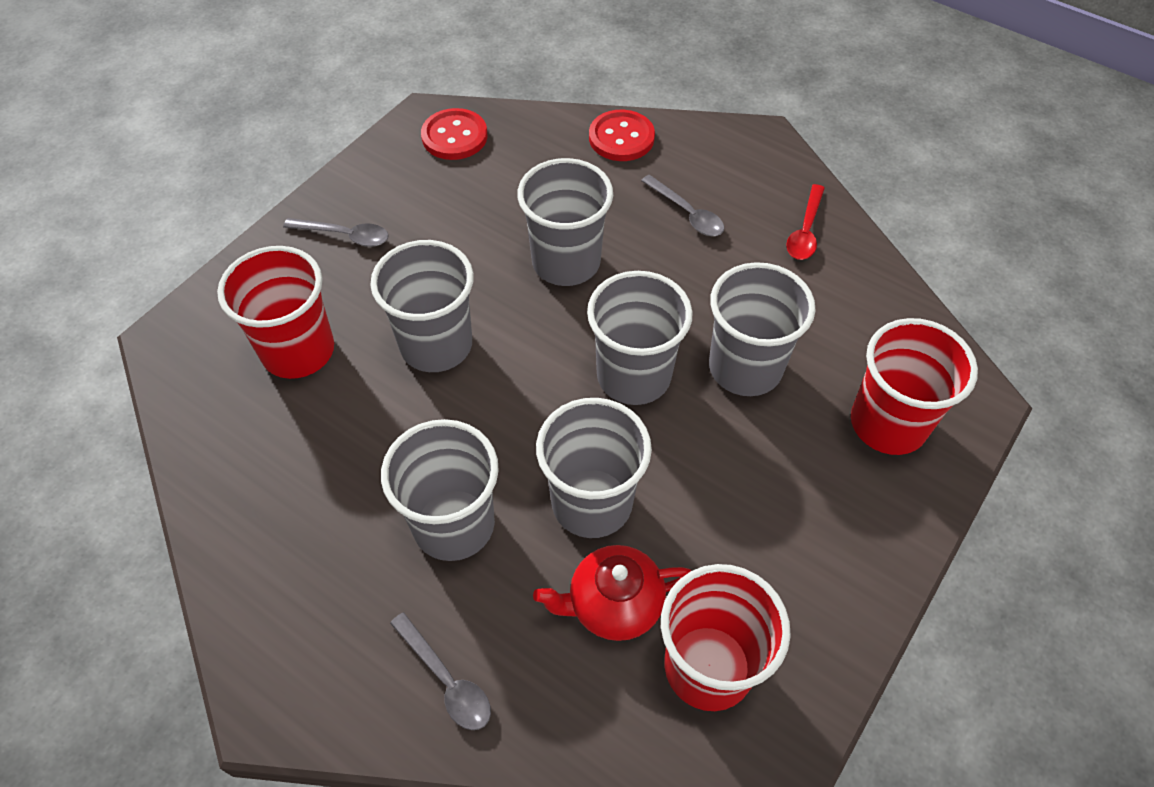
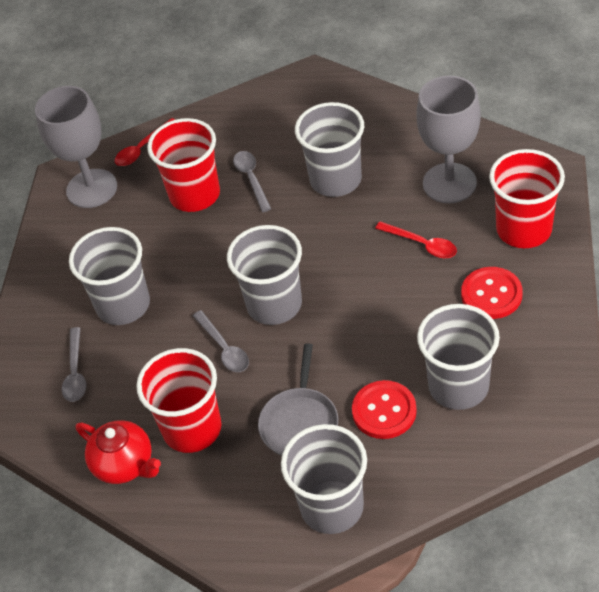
grey cup: [370,240,474,372] [381,419,499,561] [517,158,613,286] [536,398,652,538] [587,271,693,405] [709,262,815,396] = 6 -> [69,227,150,325] [227,225,302,325] [281,424,367,534] [295,102,364,197] [417,304,500,410] = 5
grey goblet: none = 0 -> [35,86,117,208] [416,75,481,204] = 2
grey pan: none = 0 -> [258,343,338,456] = 1
red spoon: [786,184,825,260] = 1 -> [115,118,176,166] [375,221,457,258] = 2

